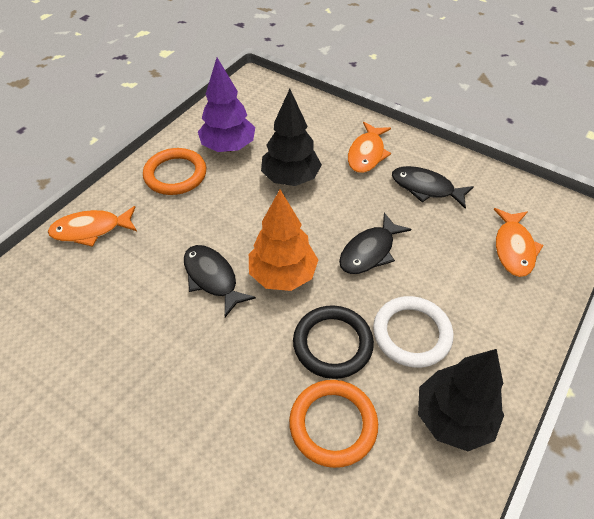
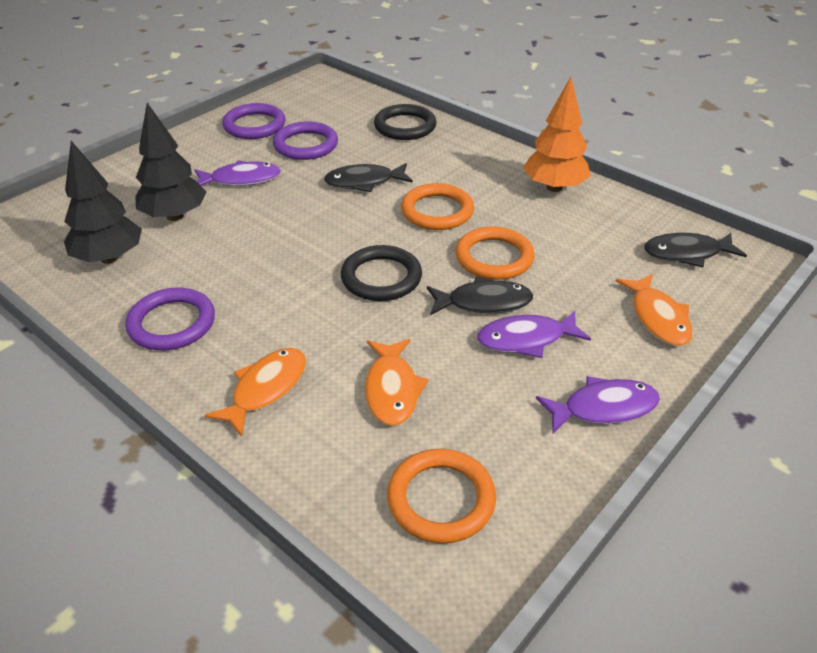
black ring: [293,305,374,379] = 1 -> [341,245,422,301] [374,104,437,140] = 2
orange ring: [143,148,206,195] [289,380,378,468] = 2 -> [387,449,496,543] [401,183,474,230] [455,226,535,280] = 3
purple fish: none = 0 -> [194,160,281,186] [477,311,591,358] [536,376,660,434] = 3
purple ring: none = 0 -> [125,288,215,350] [222,103,285,139] [273,121,338,160] = 3
purple tree: [198,58,255,152] = 1 -> none = 0
white ring: [373,296,453,368] = 1 -> none = 0

